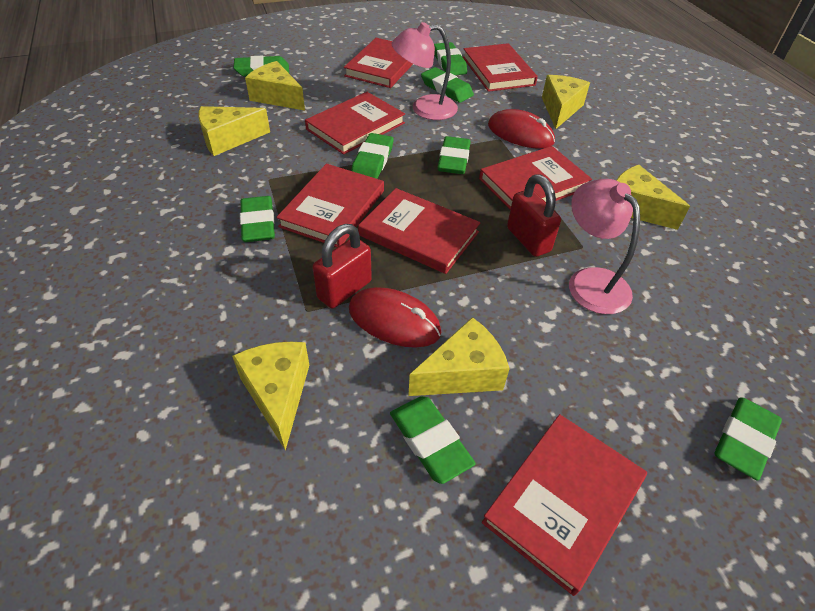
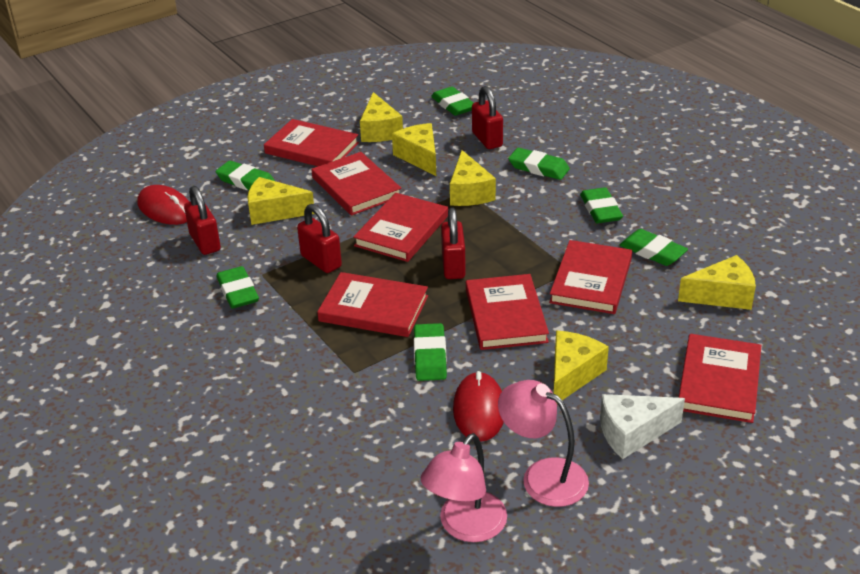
green eraser: [234,56,289,76] [240,196,275,242] [351,133,393,179] [390,396,475,484] [421,67,474,103] [434,42,467,75] [438,136,471,174] [714,398,782,480] = 8 -> [216,161,275,190] [216,266,259,309] [414,323,447,381] [431,87,473,116] [508,148,570,180] [580,187,623,223] [619,229,688,266] = 7
red padlock: [312,224,372,308] [507,175,561,257] = 2 -> [184,186,221,255] [297,204,342,273] [441,207,466,279] [472,86,503,149] = 4
white cheese: none = 0 -> [600,394,685,459] = 1

